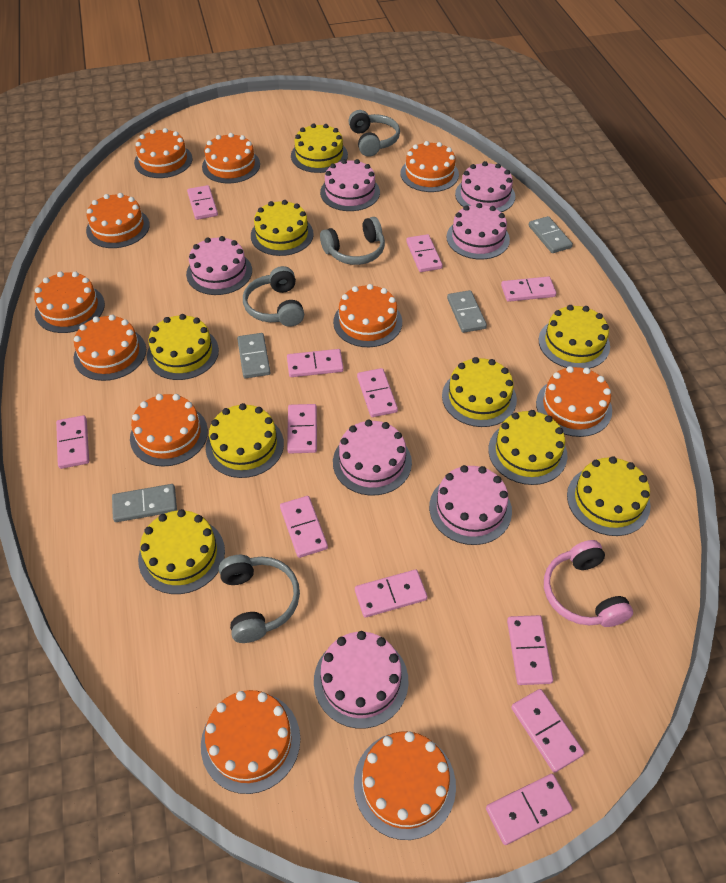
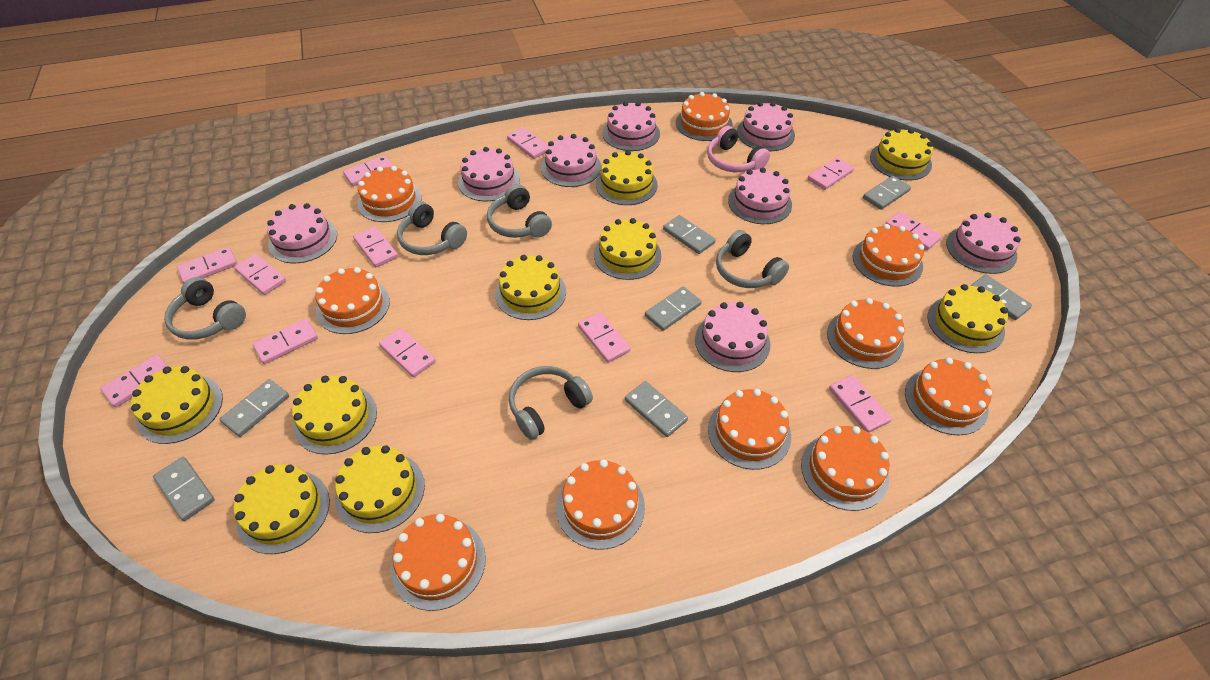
grey domino: [112,484,177,522] [237,333,271,378] [447,290,487,333] [529,216,573,253] = 4 -> [153,457,215,521] [220,379,289,437] [625,381,688,437] [645,287,702,331] [663,215,716,254] [863,176,911,210] [970,274,1032,320] = 7
grey headphones: [219,555,300,643] [243,266,304,327] [320,217,385,265] [348,110,400,157] = 4 -> [164,277,246,340] [397,201,467,255] [487,184,552,238] [509,366,593,440] [716,230,789,288] = 5
orange cake: [34,271,105,333] [73,315,146,381] [86,193,150,248] [130,394,208,466] [134,128,193,178] [201,690,300,794] [202,133,260,183] [333,284,402,347] [354,732,456,840] [401,141,459,192] [536,366,612,437] = 11 -> [315,267,390,334] [357,166,422,222] [391,514,486,611] [556,459,645,550] [676,92,733,141] [708,389,791,470] [801,426,889,511] [827,298,905,369] [852,224,924,287] [905,358,992,435] = 10
pink cake: [186,236,252,295] [314,631,409,729] [320,159,380,211] [333,420,412,496] [429,465,512,545] [446,203,510,259] [455,161,515,212] = 7 -> [267,203,337,263] [458,147,520,201] [541,134,601,187] [603,102,660,151] [695,302,770,372] [728,168,792,224] [737,102,795,151] [946,213,1021,274] = 8

